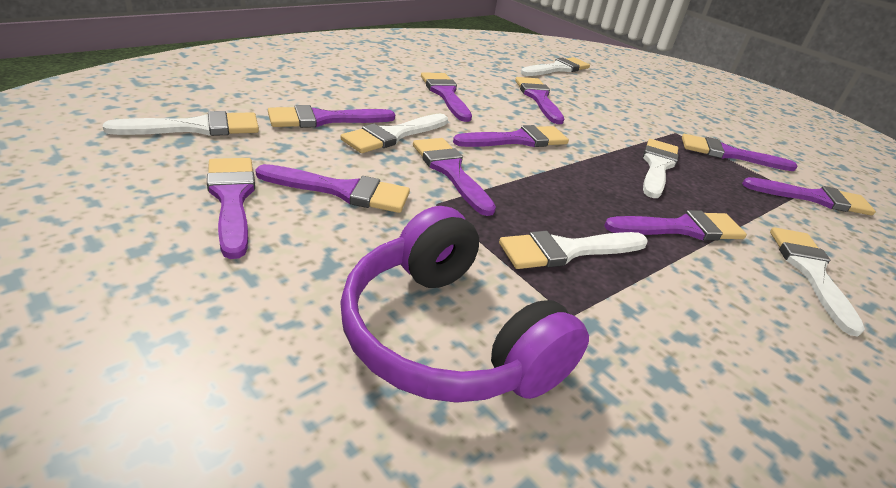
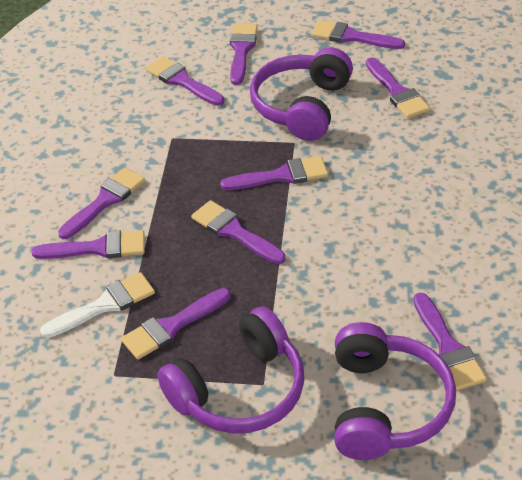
purple headphones: [340,206,589,403] = 1 -> [157,306,304,434] [250,47,353,141] [334,322,456,460] = 3
white brush: [103,111,259,136] [341,114,448,153] [499,231,648,269] [521,57,590,76] [643,139,679,198] [770,227,865,337] = 6 -> [40,272,155,338] = 1

